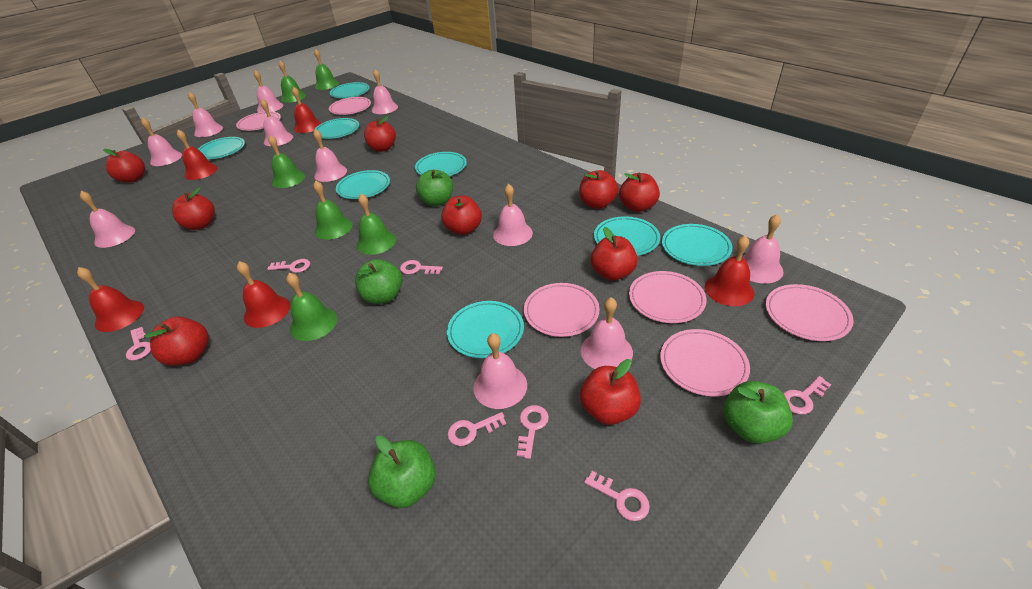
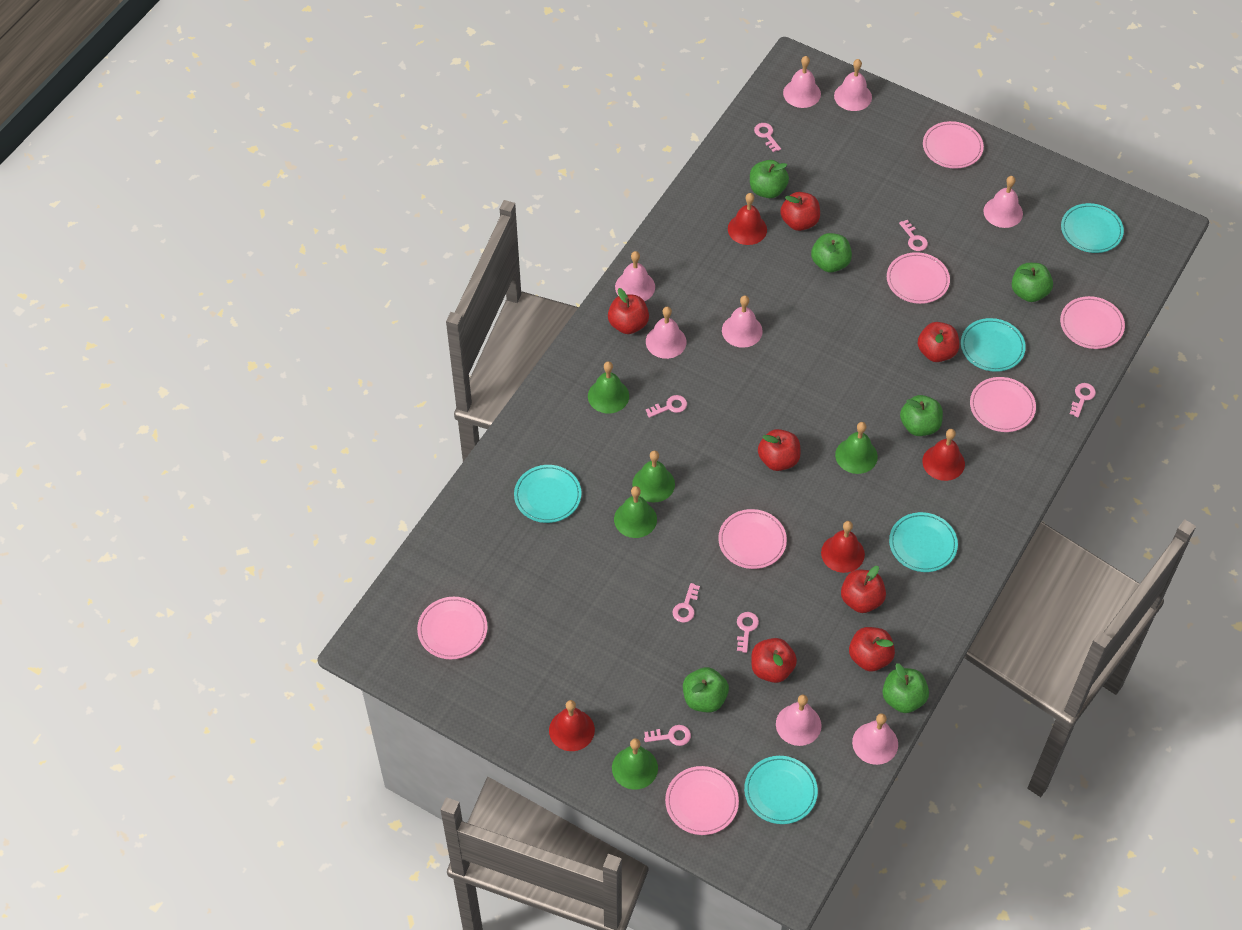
green apple: [355,259,402,304] [368,436,436,508] [416,170,453,206] [723,381,793,444] = 4 -> [683,667,729,712] [750,160,789,198] [811,233,852,272] [883,663,929,713] [900,395,943,436] [1012,263,1053,302] = 6
green bell: [268,135,305,188] [279,61,306,103] [286,273,337,341] [313,181,353,240] [314,49,339,90] [357,193,396,255] = 6 -> [588,361,629,413] [612,738,658,790] [614,486,657,538] [632,451,675,503] [835,422,878,474] = 5
pink bell: [80,191,135,248] [141,118,182,166] [188,92,223,137] [254,70,283,112] [260,99,293,146] [313,129,347,182] [371,69,398,114] [473,333,527,409] [493,184,533,246] [581,297,633,369] [742,214,784,283] = 11 -> [615,251,655,301] [646,307,687,359] [722,295,763,348] [776,695,822,746] [783,56,821,108] [834,59,872,111] [852,713,898,765] [983,176,1023,228] = 8
pink plate: [236,111,281,131] [329,97,371,115] [524,283,600,337] [629,271,706,323] [660,329,750,396] [766,284,854,341] = 6 -> [417,597,488,659] [665,766,739,835] [718,509,787,569] [887,252,950,304] [923,121,984,169] [970,377,1036,432] [1060,296,1125,349] = 7
red apple: [103,149,145,183] [144,316,209,366] [172,187,215,230] [364,116,396,152] [441,196,482,235] [579,170,618,209] [580,359,641,425] [591,227,638,281] [619,172,660,212] = 9 -> [608,288,649,334] [751,638,797,683] [758,429,801,471] [780,192,820,231] [841,566,886,613] [849,627,895,672] [917,322,959,362] = 7
red bell: [77,267,144,332] [177,129,218,180] [237,261,290,328] [292,87,322,133] [705,235,754,306] = 5 -> [549,700,595,751] [728,193,767,245] [821,521,865,573] [923,429,965,481] = 4
turquoise plate: [198,137,245,159] [314,118,359,139] [330,82,369,98] [336,170,390,199] [415,152,467,176] [447,301,524,358] [594,216,660,256] [662,224,732,266] = 8 -> [514,465,581,523] [744,756,818,824] [889,512,958,572] [961,318,1026,372] [1061,203,1124,253] = 5

